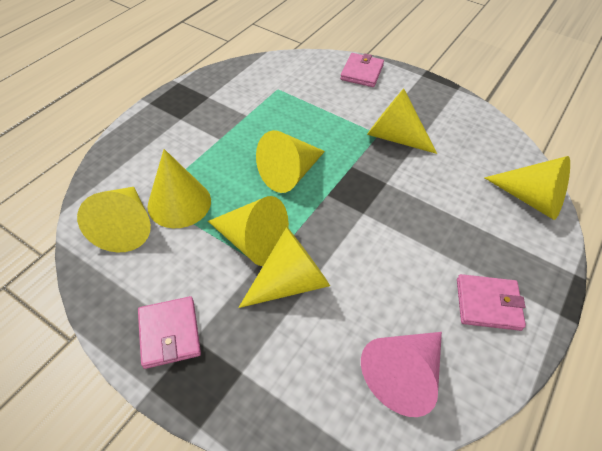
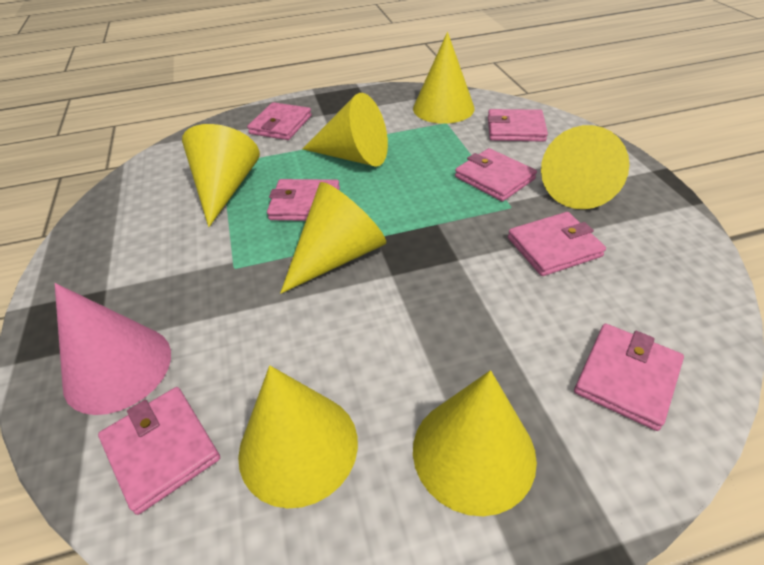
pink wallet: [138,296,201,369] [340,53,384,87] [457,274,526,331] = 3 -> [98,387,220,515] [247,102,312,140] [267,179,340,221] [455,148,537,202] [488,109,548,142] [508,212,606,276] [574,323,684,431] = 7

